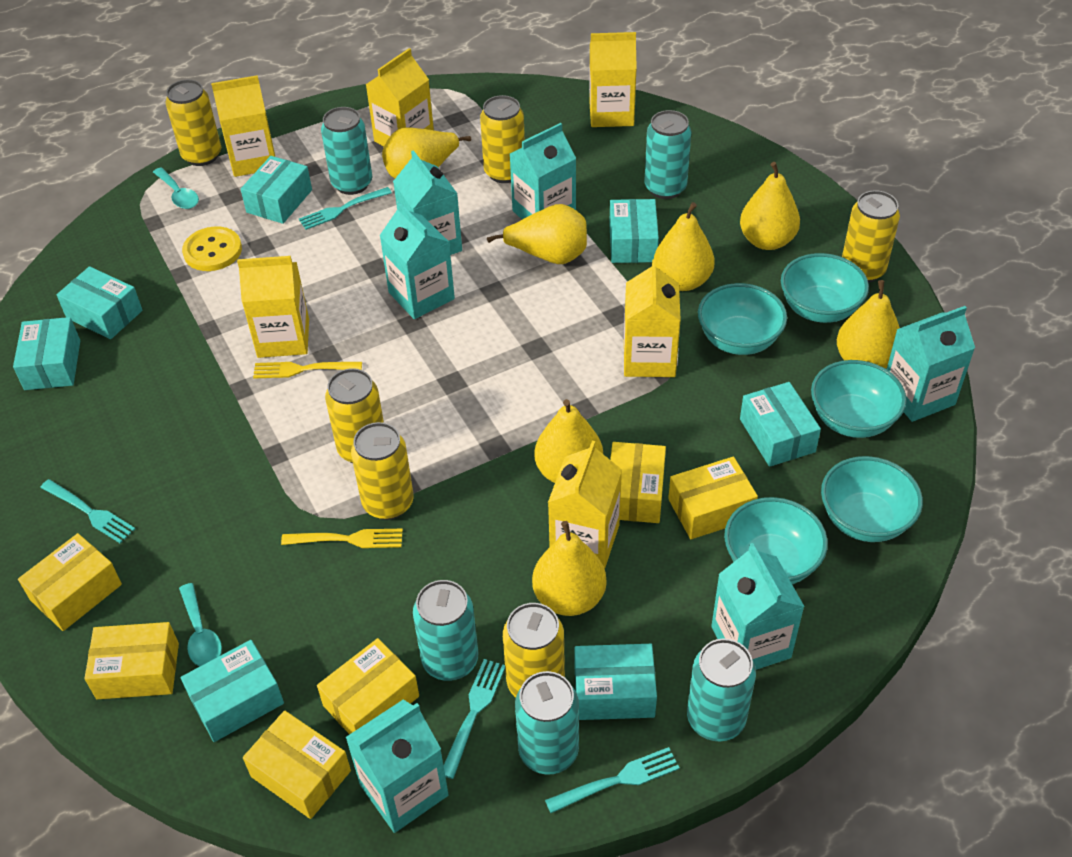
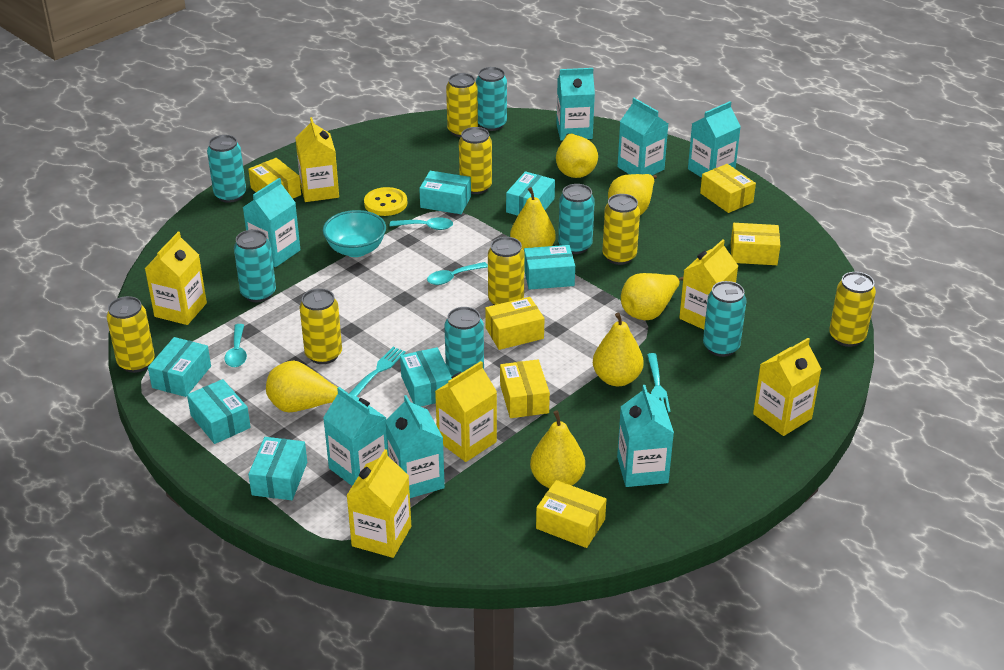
turquoise bowl: [698,283,787,355] [724,497,828,584] [781,253,869,323] [811,360,907,438] [821,456,923,542] = 5 -> [323,210,386,257] = 1
turquoise can: [321,107,372,195] [413,580,478,681] [515,671,579,775] [644,110,692,199] [687,639,756,741] = 5 -> [207,135,246,203] [234,229,276,302] [444,307,484,376] [476,67,507,131] [558,184,595,254] [703,281,747,357] = 6
turquoise carton: [345,700,449,833] [379,202,455,319] [393,150,462,255] [510,123,576,219] [711,543,805,670] [887,306,975,422] = 6 -> [243,178,300,267] [323,387,388,486] [385,395,445,498] [556,68,595,141] [617,98,668,175] [617,385,674,487] [688,101,741,178] = 7
turquoise fork: [40,479,135,544] [299,187,392,230] [443,659,505,779] [545,747,680,813] = 4 -> [349,347,406,397] [647,353,670,412] = 2
turquoise spoon: [153,167,199,209] [179,583,222,667] = 2 -> [225,324,247,367] [390,217,453,230] [427,262,488,285] = 3
yellow can: [165,80,221,166] [325,368,384,463] [351,422,414,520] [480,95,525,183] [503,603,565,698] [842,190,900,283] = 6 -> [107,296,155,373] [299,288,342,364] [446,73,478,137] [459,127,492,194] [488,237,525,305] [603,194,640,265] [829,272,876,347] = 7
yellow fork: [253,362,362,379] [281,529,403,548] = 2 -> none = 0

